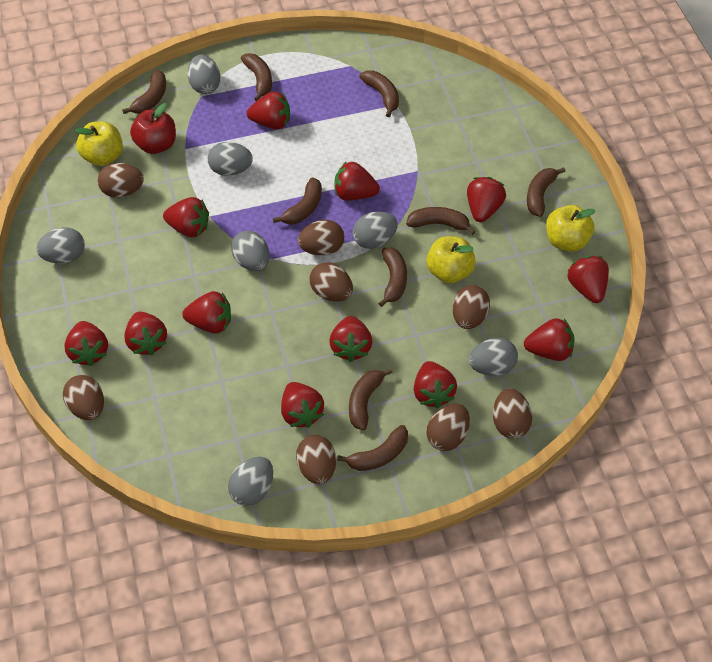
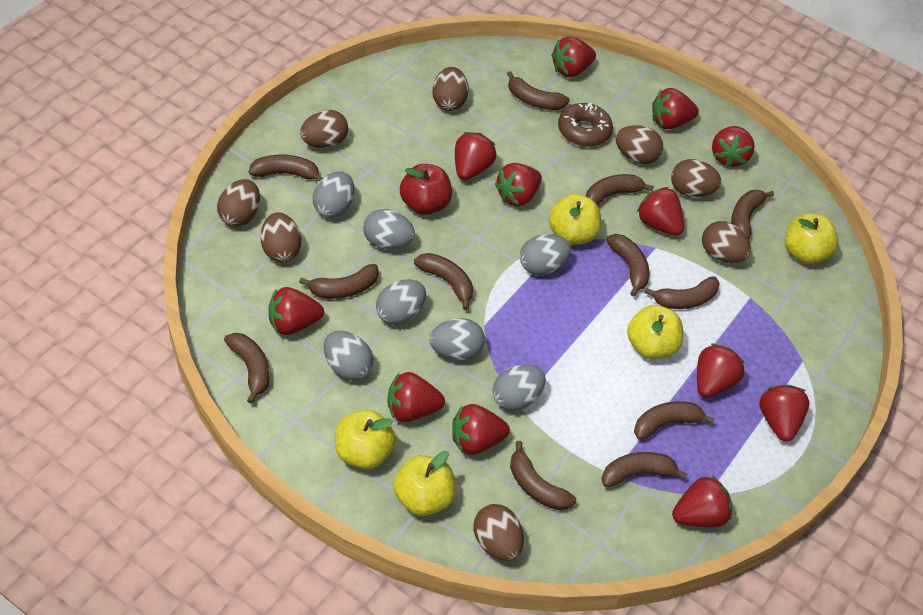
brown banana: [122,70,166,114] [241,53,272,101] [273,177,322,224] [337,425,408,471] [349,368,392,430] [360,70,399,117] [378,248,407,307] [406,207,476,235] [527,167,565,217] = 9 -> [224,333,269,404] [249,155,323,182] [299,264,379,299] [414,253,473,310] [507,71,570,110] [510,441,576,510] [586,174,654,205] [602,452,688,487] [606,234,650,297] [634,401,715,440] [644,276,720,309] [731,190,774,240] = 12
brown donut: none = 0 -> [558,103,613,147] = 1
yellow apple: [75,121,123,166] [426,236,476,283] [546,205,595,252] = 3 -> [335,410,396,469] [393,451,455,516] [548,194,601,245] [627,305,683,359] [785,213,838,264] = 5

